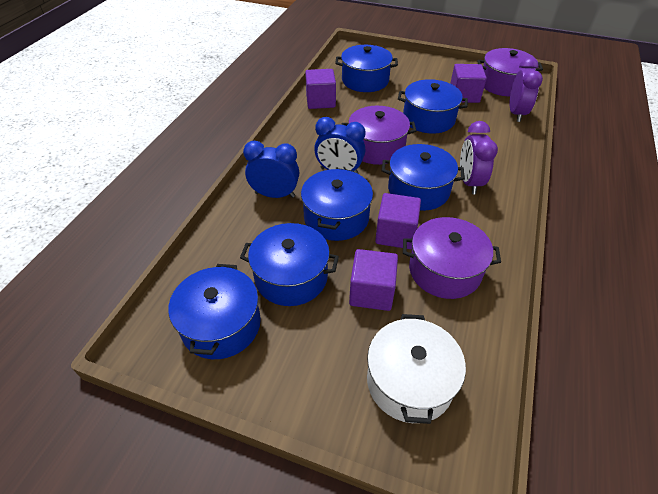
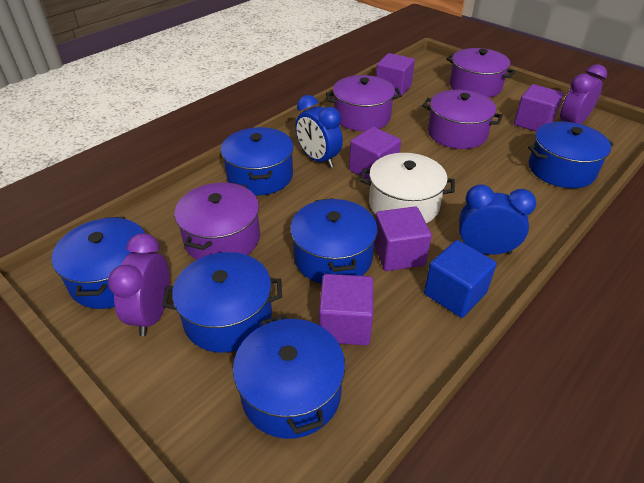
blue cube: none = 0 -> [424,240,497,318] = 1
purple cube: [305,69,336,109] [349,249,398,311] [375,193,421,249] [450,64,487,103] = 4 -> [319,274,373,345] [349,127,401,181] [374,207,432,271] [376,53,415,97] [514,84,563,131] = 5
purple pot: [342,106,416,165] [403,217,501,299] [477,48,543,96] = 3 -> [174,182,260,260] [326,75,402,131] [422,90,503,149] [446,48,516,98] = 4

